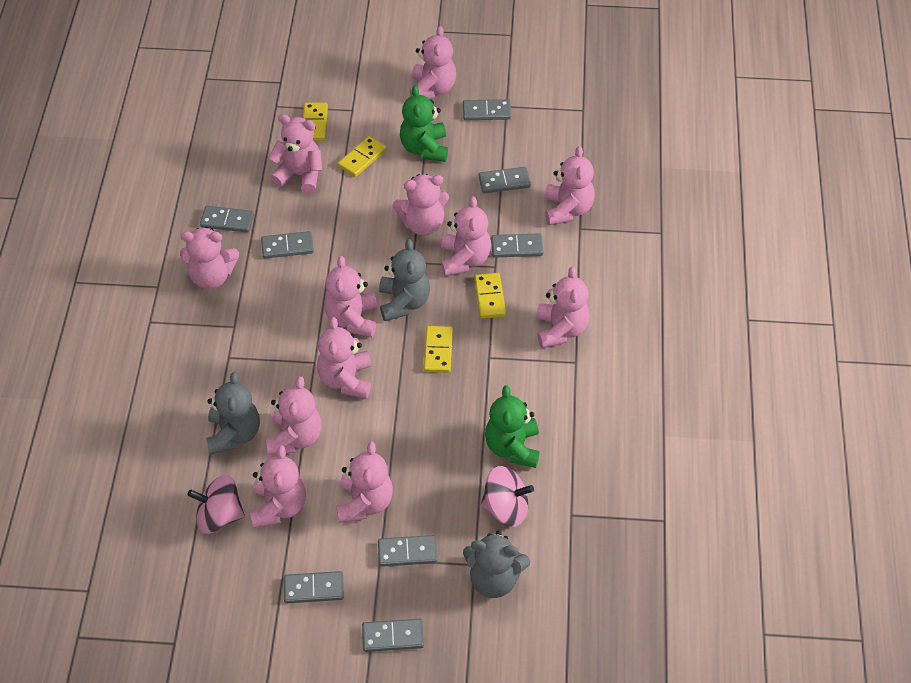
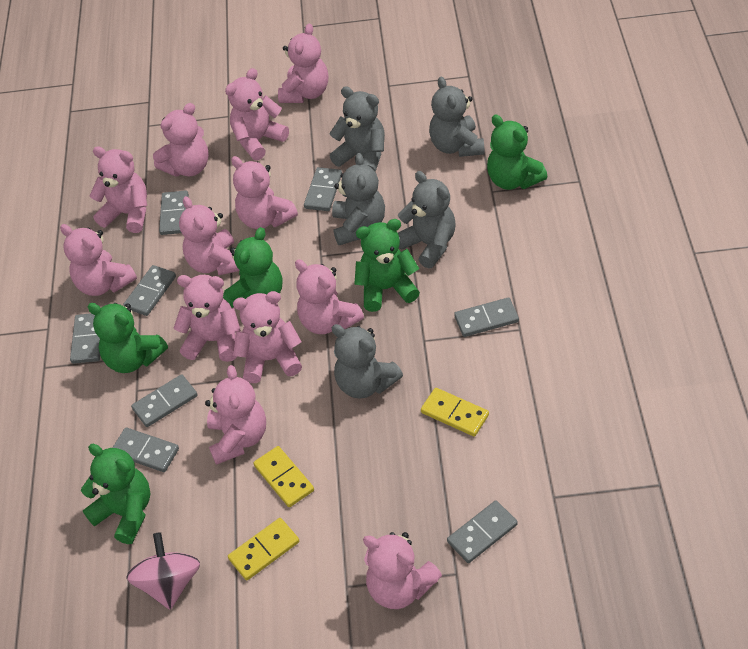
green teddy bear: [400,85,448,162] [485,385,540,468] = 2 -> [81,444,150,544] [87,303,168,373] [223,227,282,308] [354,219,420,312] [487,115,548,190] = 5
grey teddy bear: [206,372,260,455] [379,239,430,321] [463,531,530,598] = 3 -> [329,86,385,172] [332,153,385,245] [332,324,403,399] [398,171,456,268] [429,76,485,157] = 5
pink spinning top: [188,475,245,534] [481,466,534,527] = 2 -> [126,532,200,610] = 1
yellow domino: [303,102,328,140] [338,136,387,177] [424,326,453,373] [474,273,506,319] = 4 -> [228,518,299,580] [253,446,314,507] [421,388,489,437] = 3

